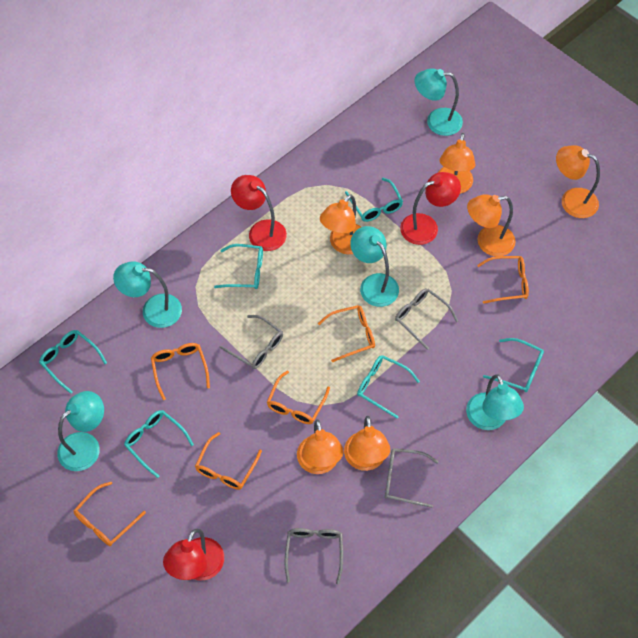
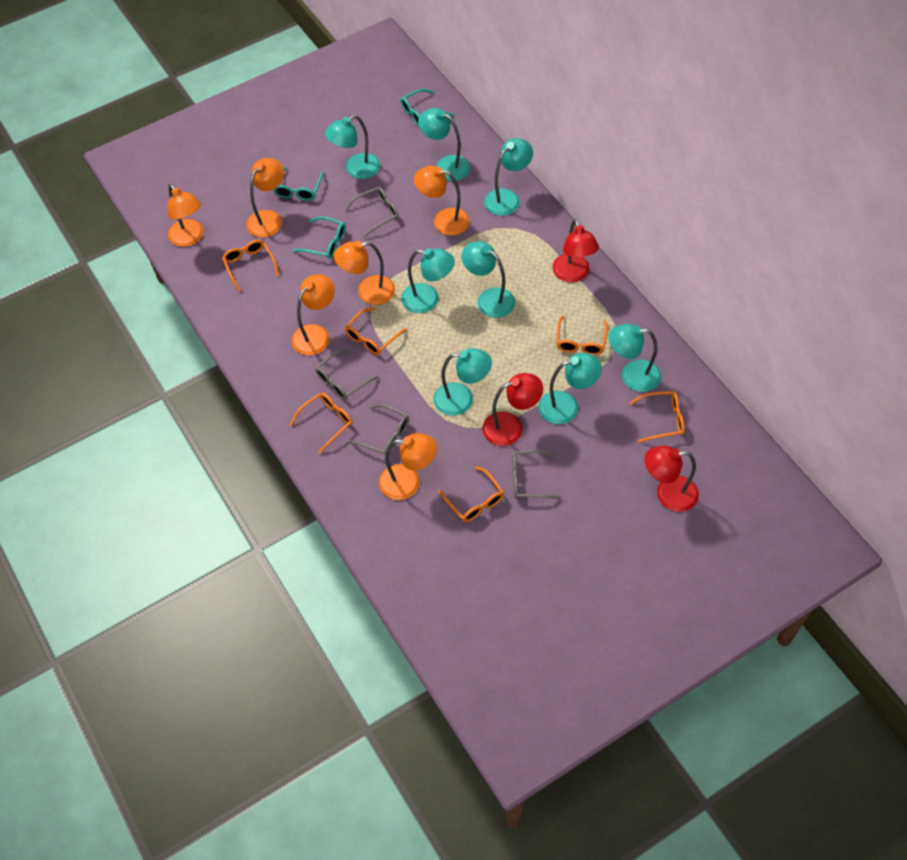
turquoise glasses: [39,330,107,394] [124,410,194,478] [214,244,263,289] [345,178,403,222] [357,355,420,419] [483,338,544,392] = 6 -> [274,167,324,201] [293,216,346,259] [401,89,454,127] = 3
turquoise lamp: [57,391,104,471] [113,261,182,328] [350,226,399,307] [414,68,463,136] [466,374,524,430] = 5 -> [325,115,380,179] [401,248,455,313] [418,108,470,181] [434,348,492,416] [462,241,515,318] [484,138,533,216] [538,353,602,424] [608,324,661,392] = 8

